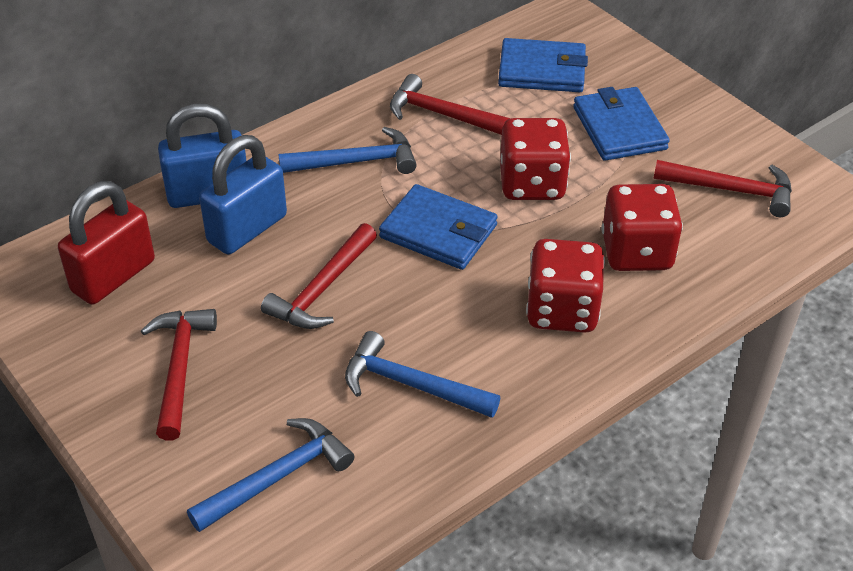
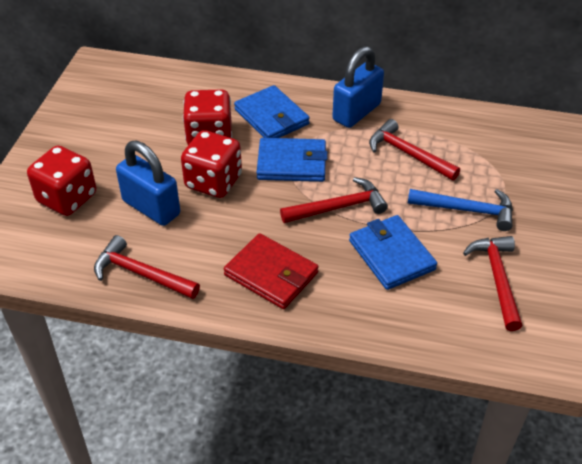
blue hammer: [187,418,354,532] [278,127,417,174] [345,331,500,418] = 3 -> [408,189,513,231] = 1
red padlock: [58,181,155,305] = 1 -> none = 0
red wallet: none = 0 -> [224,233,319,309] = 1

